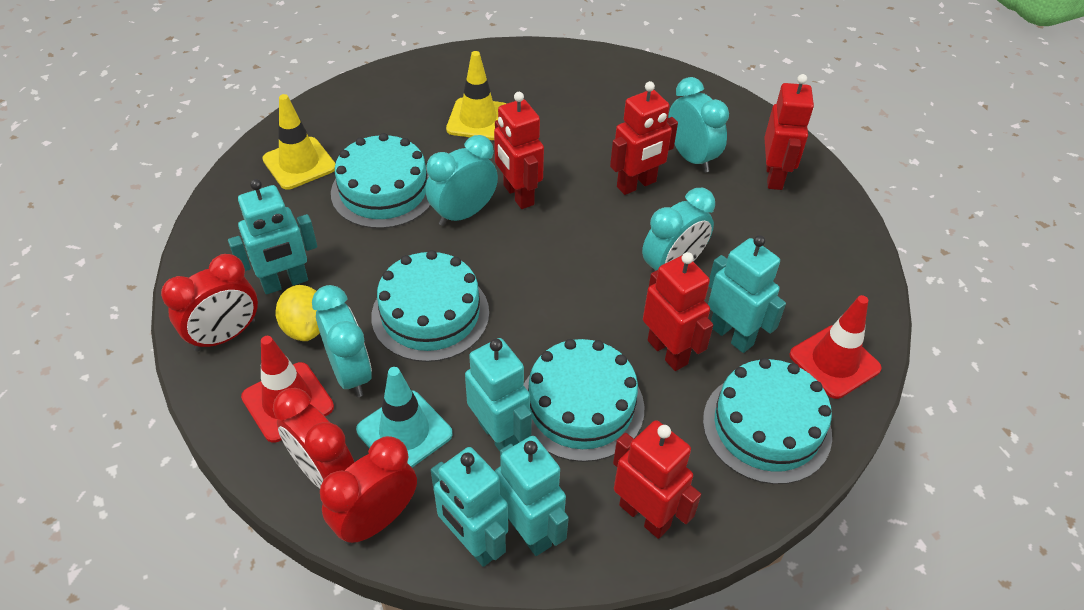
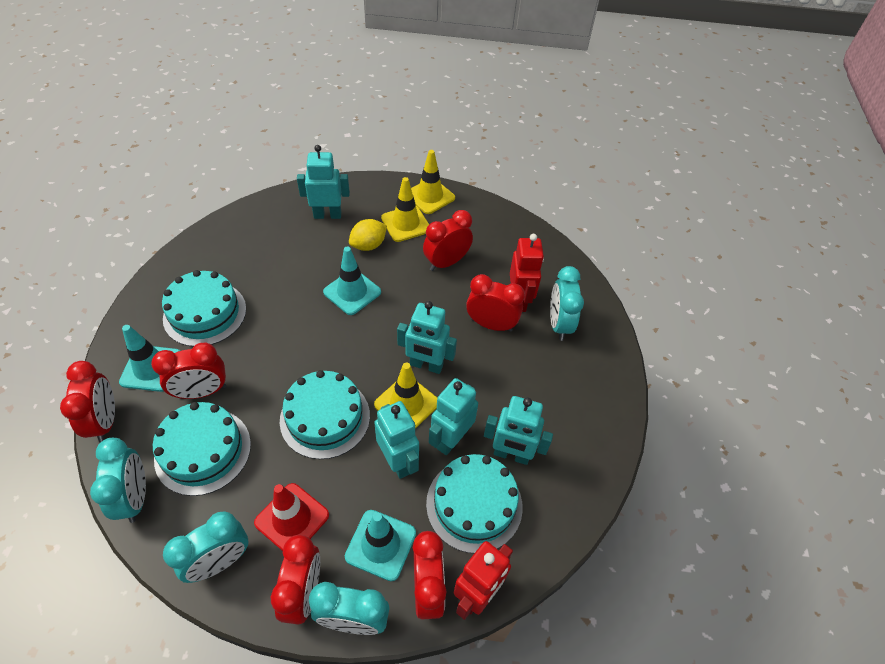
red clock: [161,254,258,352] [273,388,354,488] [320,436,417,545] = 3 -> [60,361,115,443] [151,343,226,399] [271,535,320,625] [413,531,447,620] [423,210,473,271] [466,274,525,332] = 6
red robot: [494,92,544,209] [610,81,678,195] [613,420,701,539] [643,252,713,371] [764,74,814,190] = 5 -> [454,541,513,620] [510,234,544,312] = 2
red traffic cone: [241,336,334,443] [789,295,882,399] = 2 -> [254,483,329,551] = 1
turquoise traffic cone: [356,367,453,468] = 1 -> [119,325,180,392] [323,247,381,315] [345,510,416,581] = 3
yellow traffic cone: [262,94,335,190] [446,51,506,140] = 2 -> [374,362,437,429] [381,177,429,242] [411,150,455,214] = 3

